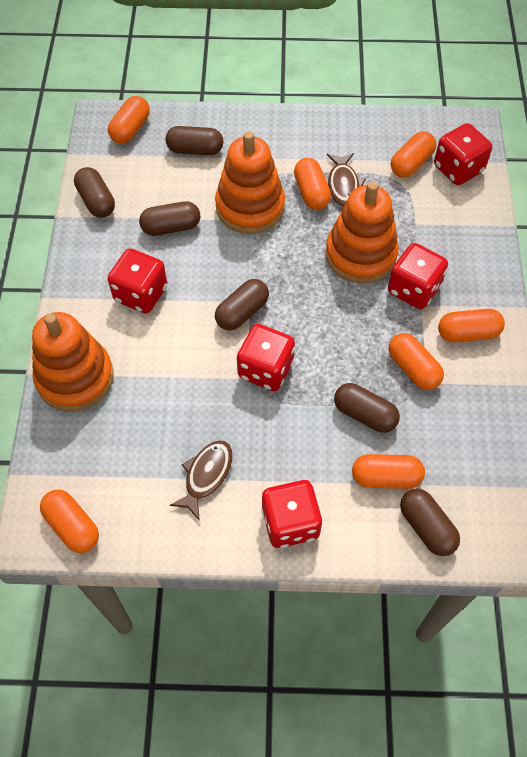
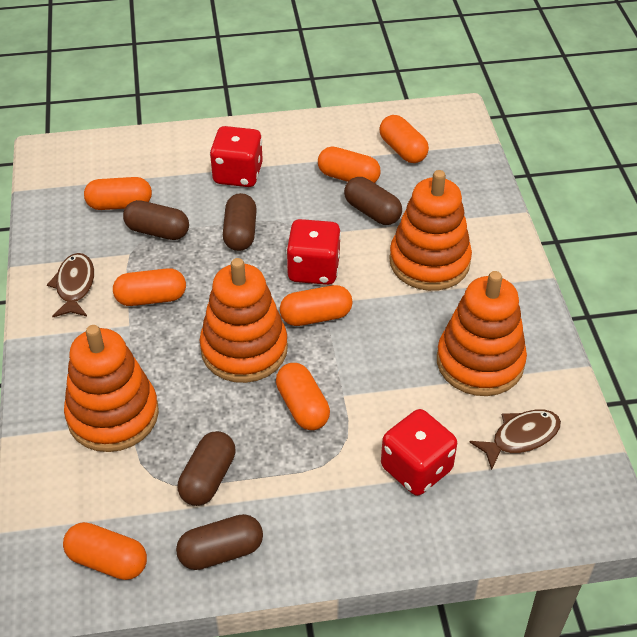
brown capsule: [74,167,115,218] [139,201,200,236] [166,126,223,155] [215,279,269,331] [334,383,400,433] [400,489,460,556] = 6 -> [123,200,189,240] [176,514,263,570] [178,431,235,506] [223,193,257,251] [344,177,402,225] = 5
orange stacking toy: [32,312,114,412] [215,131,285,234] [326,182,399,284] = 3 -> [64,325,159,452] [200,258,288,383] [389,170,472,291] [437,271,527,396] = 4
red dice: [108,248,167,313] [237,324,295,391] [261,480,323,548] [388,243,448,309] [434,123,492,185] = 5 -> [210,126,263,187] [286,219,341,285] [381,409,457,496] = 3

